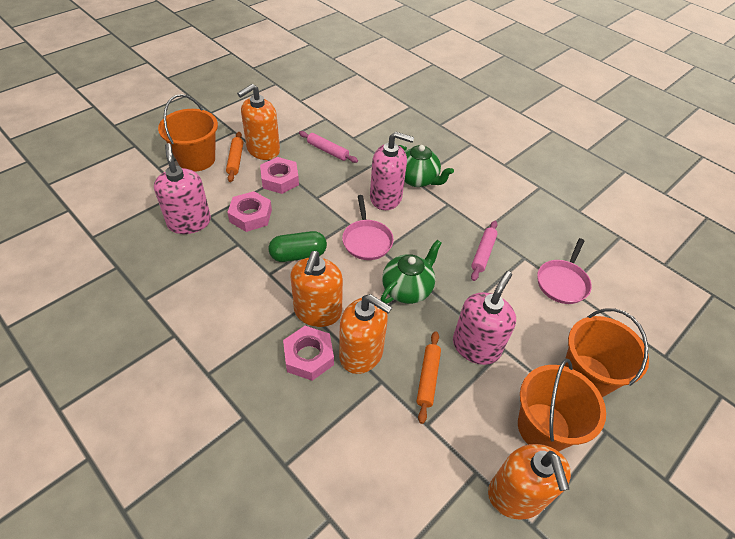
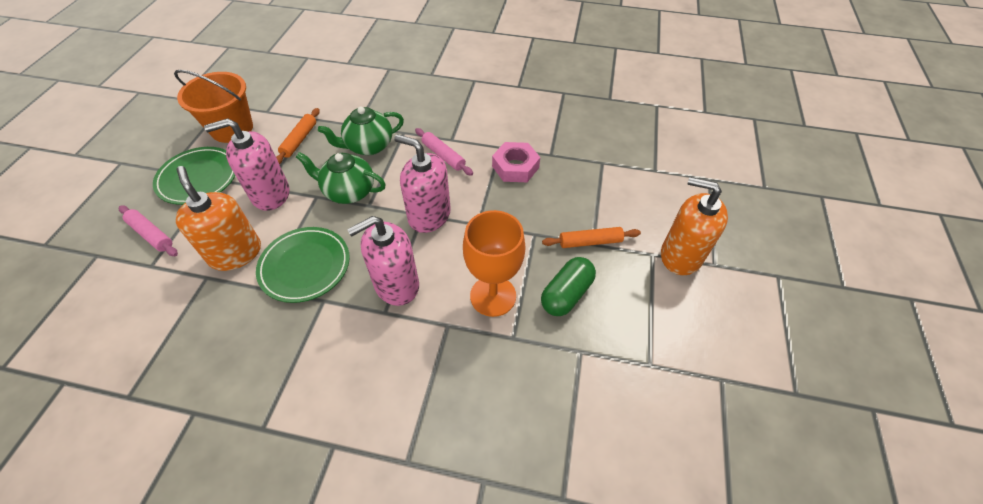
green plate: none = 0 -> [153,147,235,205] [256,227,350,303] = 2
orange bucket: [158,94,218,172] [518,358,606,452] [564,308,649,397] = 3 -> [174,70,253,143] = 1
orange goblet: none = 0 -> [463,210,525,317] = 1
orange soap dispenser: [237,84,280,160] [290,251,343,327] [339,294,392,374] [488,444,571,520] = 4 -> [176,166,261,271] [661,177,728,275] = 2
pink nut: [227,191,272,232] [260,157,299,194] [283,326,334,381] = 3 -> [492,142,540,182] = 1
pink pan: [342,195,394,260] [537,238,592,304] = 2 -> none = 0

